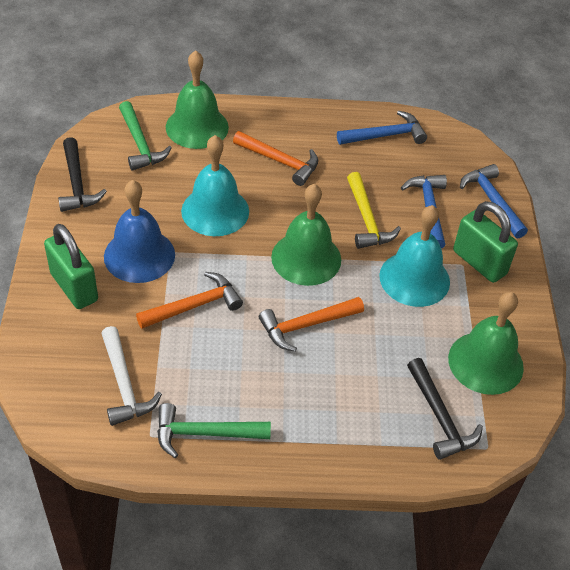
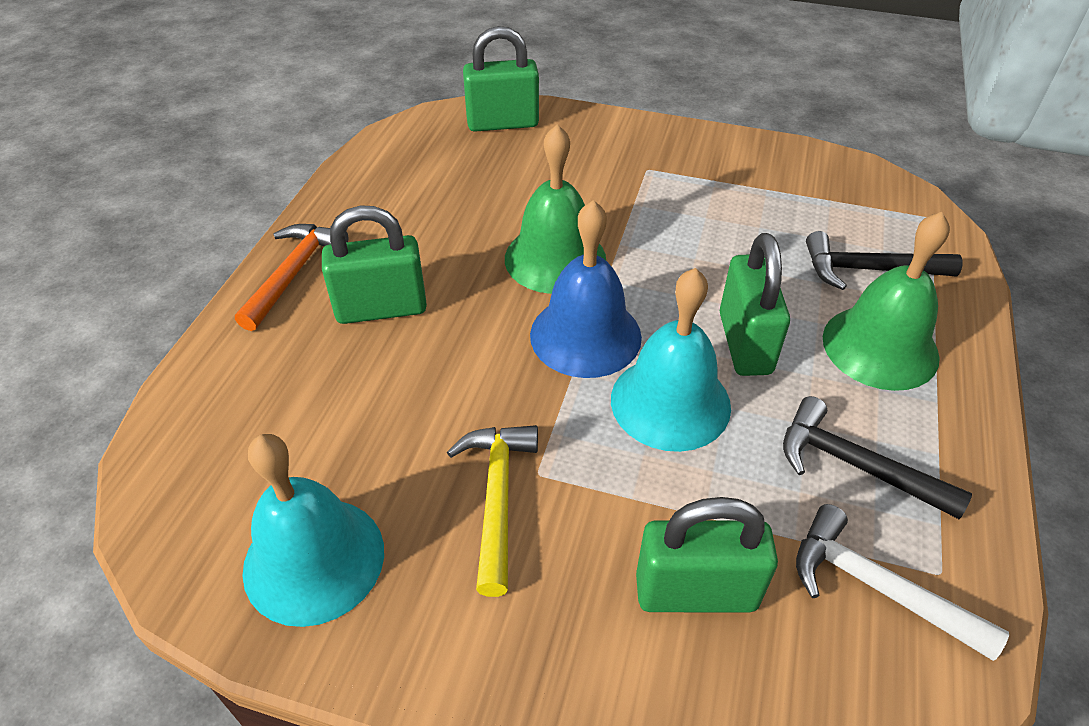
blue hammer: [337,111,427,145] [401,175,447,249] [460,164,528,239] = 3 -> none = 0
green bell: [166,50,229,149] [271,184,341,286] [448,292,524,395] = 3 -> [505,124,606,294] [823,212,950,391] = 2
green hammer: [119,101,172,171] [157,403,271,458] = 2 -> none = 0
green padlock: [44,224,98,309] [453,201,518,283] = 2 -> [322,205,427,324] [463,26,539,132] [636,497,778,613] [720,233,790,376] = 4
orange hammer: [136,272,243,329] [233,131,318,186] [259,297,364,352] = 3 -> [235,224,348,331] = 1

